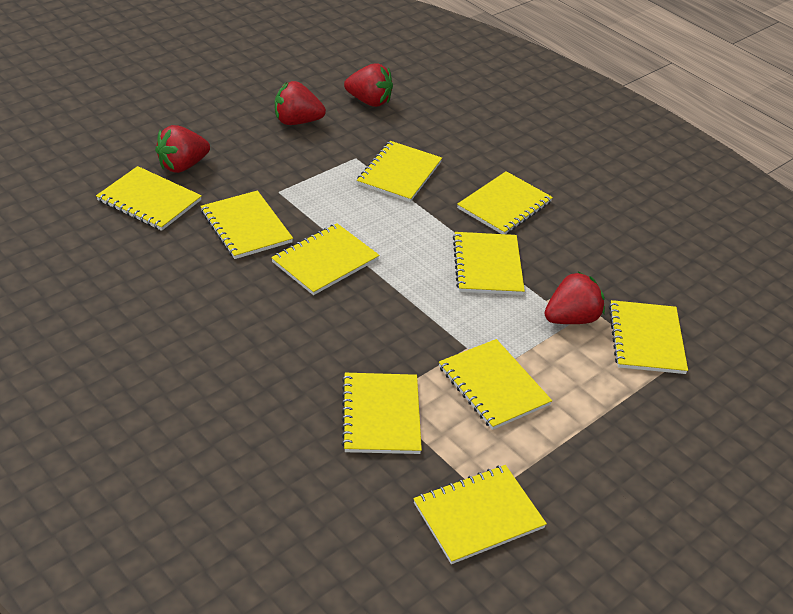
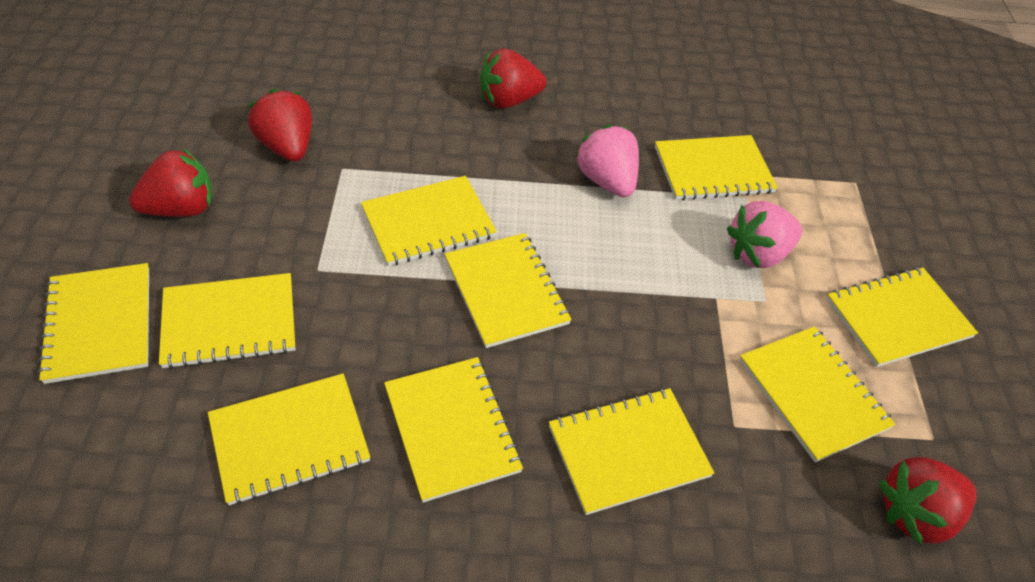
pink strawberry: none = 0 -> [575,124,639,197] [727,201,802,268] = 2

